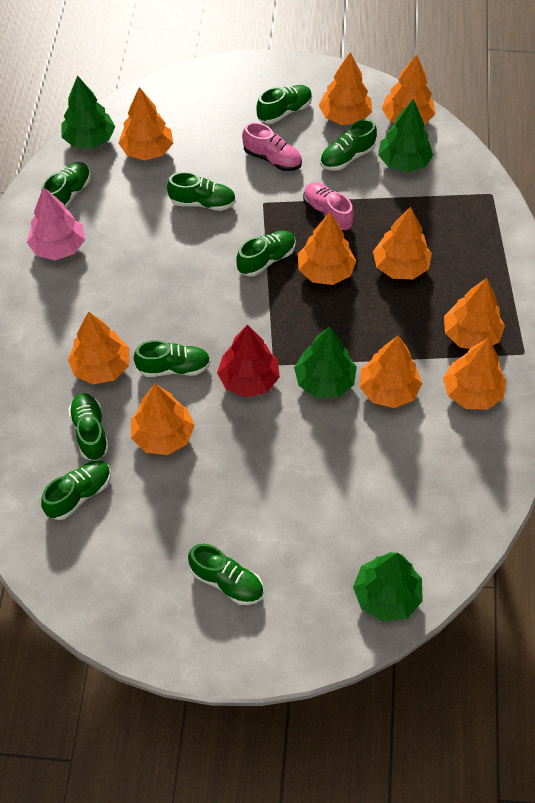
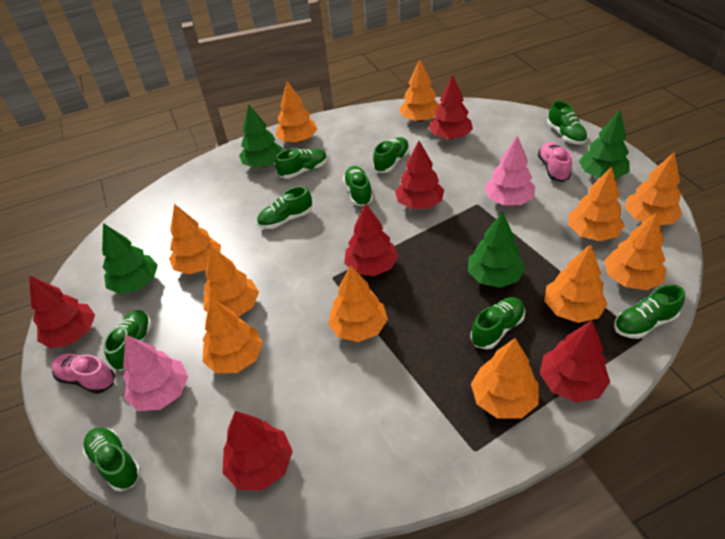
orange tree: [68,311,129,384] [119,87,173,161] [131,384,195,455] [298,212,356,285] [319,52,372,125] [359,335,422,408] [373,207,432,279] [382,54,435,125] [443,338,506,410] [444,278,505,349] = 10 -> [169,204,221,274] [202,298,263,373] [203,246,259,317] [275,81,317,143] [328,265,388,342] [399,59,440,122] [471,338,539,419] [544,244,608,323] [569,167,625,241] [604,212,666,290] [625,152,683,225] = 11
pink tree: [27,187,85,260] = 1 -> [123,335,188,411] [485,135,535,205] = 2
red tree: [217,325,280,397] = 1 -> [29,275,95,348] [222,411,293,490] [344,203,398,276] [395,141,444,209] [429,75,473,139] [540,320,610,402] = 6

